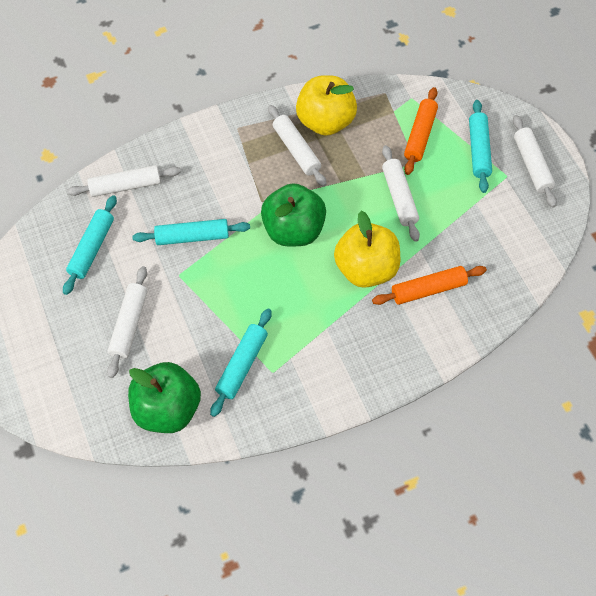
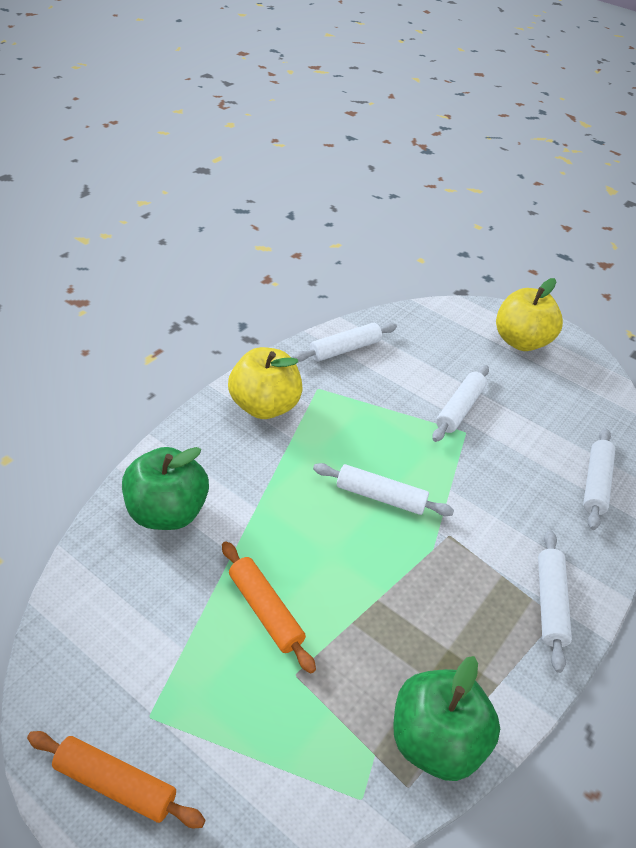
turquoise rolling pin: [63,195,117,295] [132,219,250,245] [210,308,272,417] [469,100,492,193] = 4 -> none = 0

